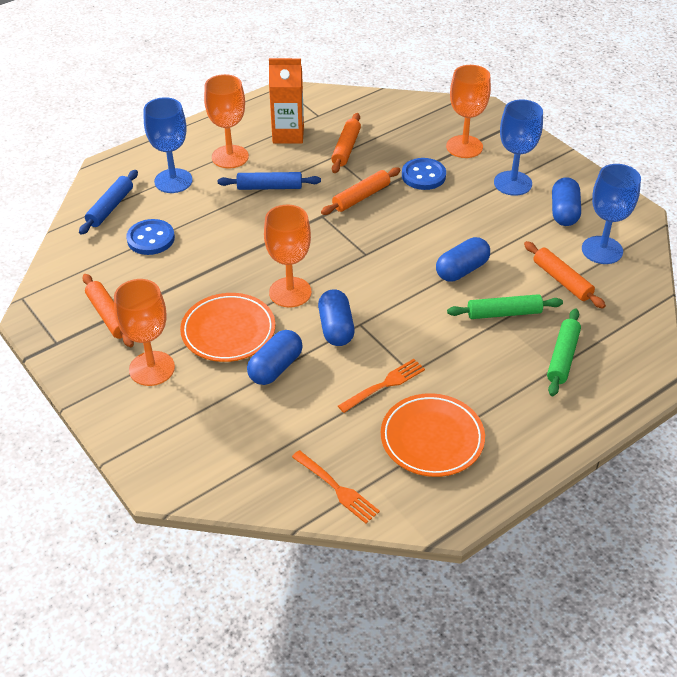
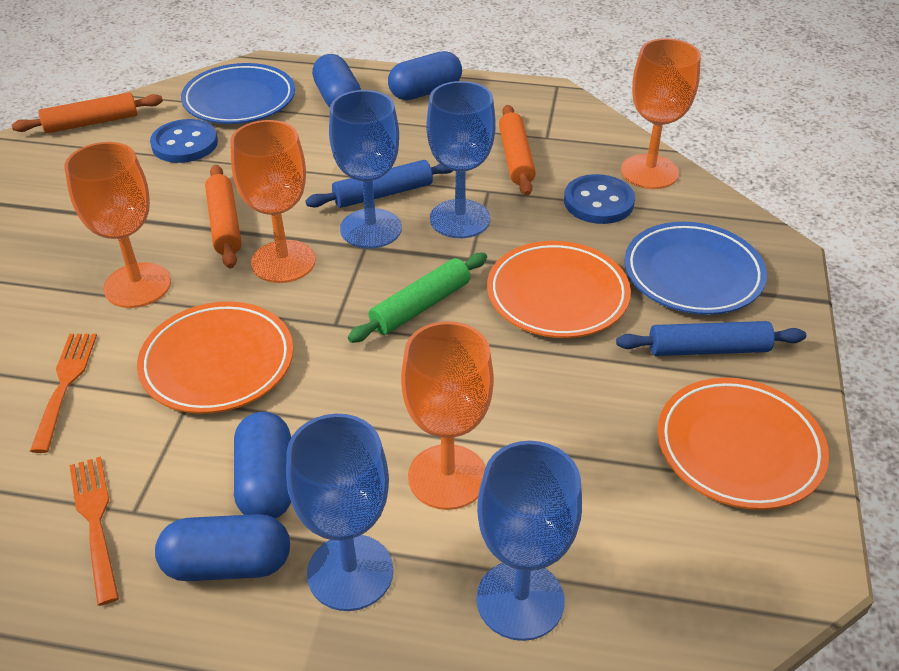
blue goblet: [144,97,193,193] [494,99,543,196] [582,164,641,264] = 3 -> [286,414,393,611] [329,90,402,249] [427,81,496,238] [476,441,582,641] = 4
blue plate: none = 0 -> [181,63,295,124] [624,222,767,315] = 2
green rolling pin: [447,294,563,319] [547,309,581,396] = 2 -> [348,253,487,343] = 1
orange carton: [269,58,304,144] = 1 -> none = 0
orange plate: [180,293,275,362] [381,393,485,477] = 2 -> [137,302,293,414] [487,241,631,338] [657,378,829,510] = 3
orange rolling pin: [82,274,134,347] [321,167,400,215] [331,113,361,173] [524,241,606,309] = 4 -> [12,92,163,134] [205,165,242,268] [499,105,536,196] = 3

